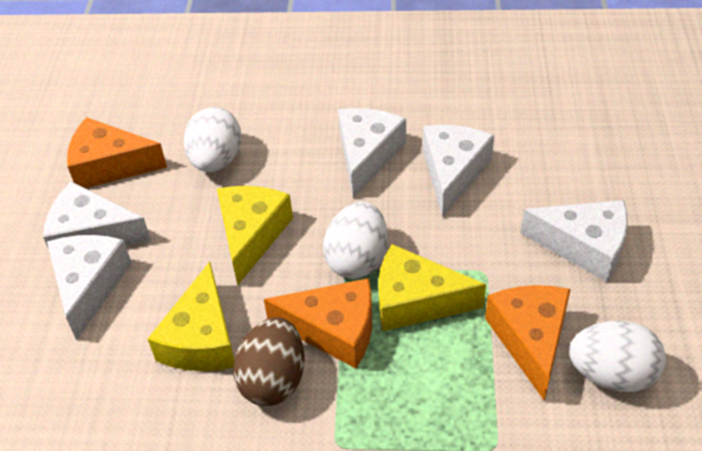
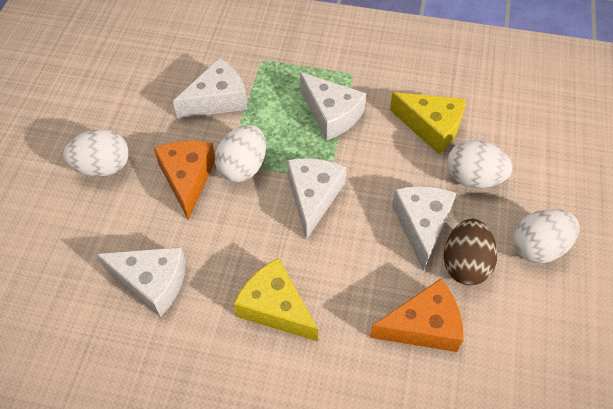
orange cheese: [67,117,167,188] [264,278,372,368] [485,285,571,401] = 3 -> [154,141,215,220] [370,278,463,352] = 2
white egg: [184,107,242,172] [323,201,388,279] [569,321,666,392] = 3 -> [63,129,129,177] [215,125,266,182] [447,140,512,188] [513,209,580,263] = 4
yellow cheese: [148,262,234,371] [217,186,293,285] [378,244,486,331] = 3 -> [234,258,318,342] [390,92,466,154] = 2

